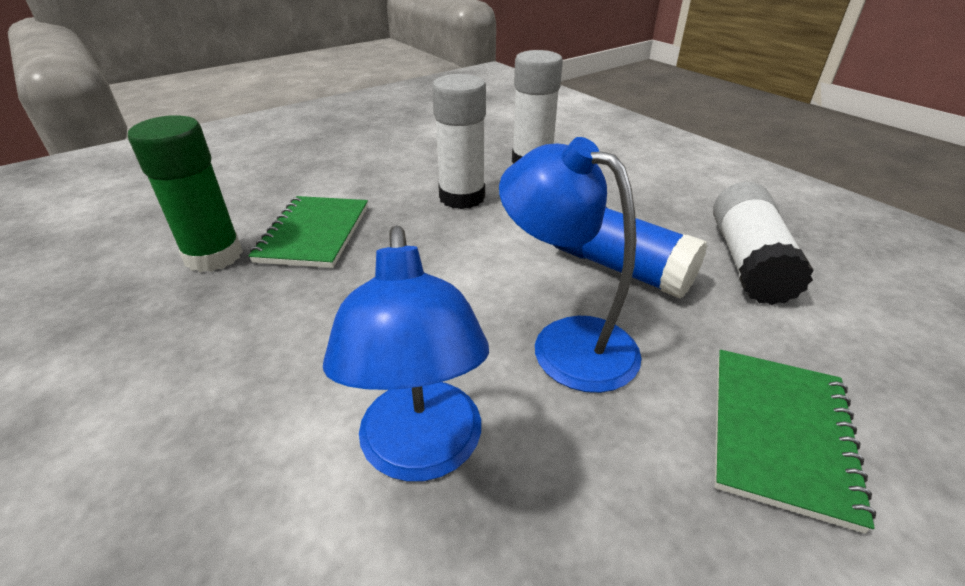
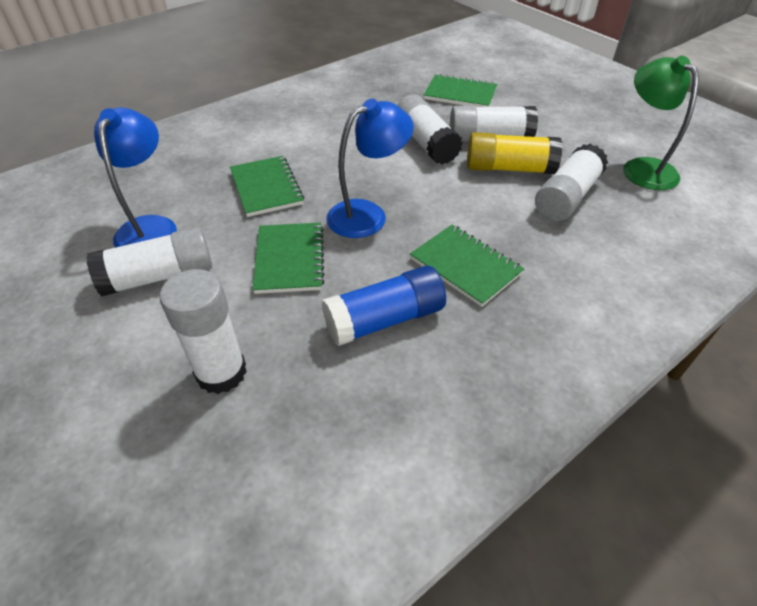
green glue stick: [128,115,243,272] = 1 -> none = 0
green lamp: none = 0 -> [623,56,699,190] = 1
green notebook: [248,196,368,268] [715,350,876,534] = 2 -> [230,156,304,217] [252,223,325,294] [410,225,524,307] [424,74,497,107] = 4
white glue stick: [432,74,486,209] [512,50,563,164] [713,182,813,305] = 3 -> [86,227,212,297] [160,269,247,394] [397,94,463,164] [450,106,538,141] [535,144,608,221] = 5
yellow glue stick: none = 0 -> [467,132,563,174] = 1

